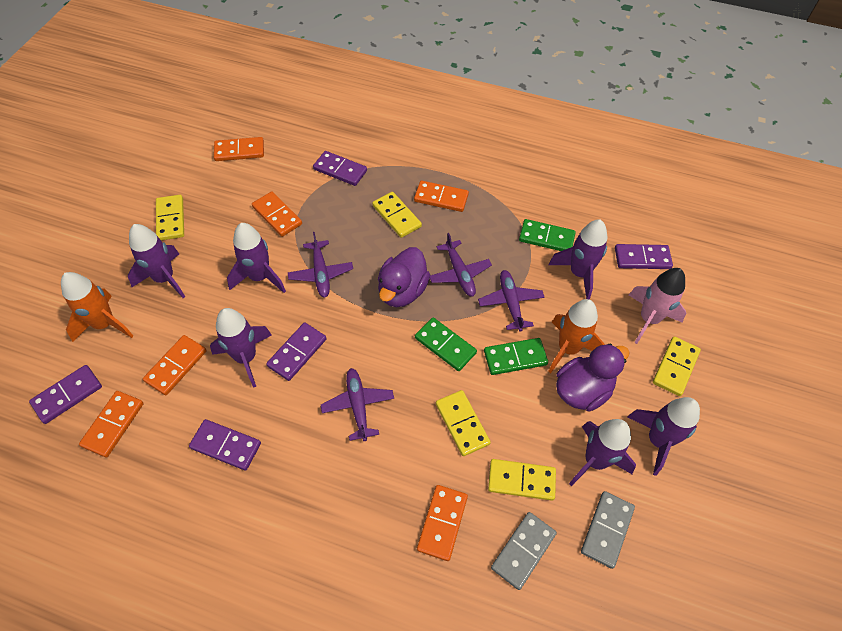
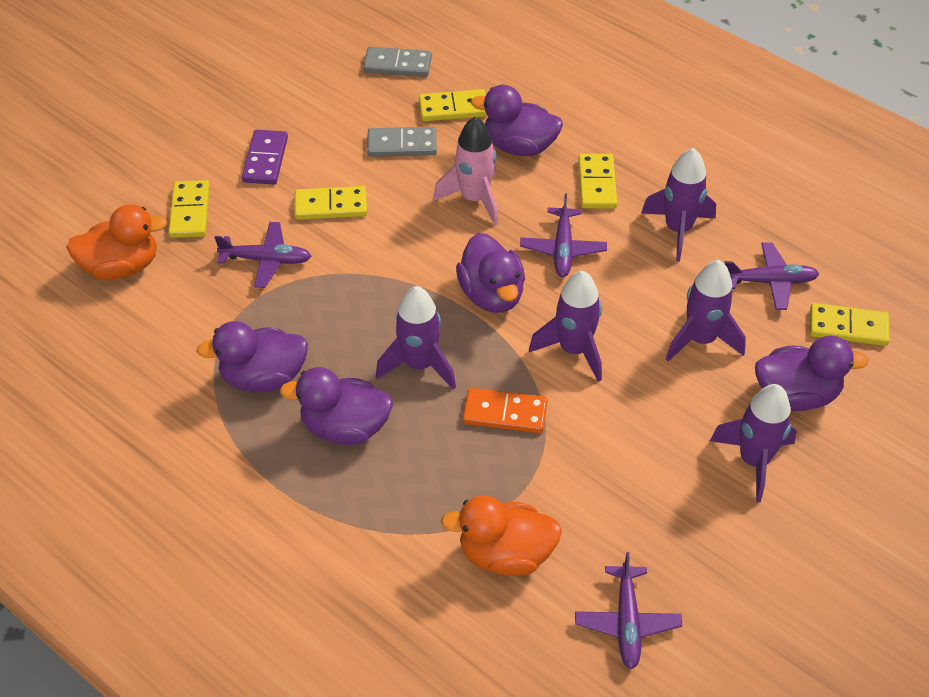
green domino: [415,318,477,371] [484,338,548,375] [519,219,576,251] = 3 -> none = 0
orange domino: [79,391,144,457] [143,335,207,395] [214,137,264,161] [252,191,302,237] [414,181,469,212] [417,485,468,561] = 6 -> [463,388,547,433] = 1
orange duck: none = 0 -> [66,205,168,280] [441,495,562,576] = 2
orange rocket: [61,272,133,342] [548,299,605,373] = 2 -> none = 0
purple domino: [29,365,102,424] [189,419,261,471] [266,322,327,381] [313,151,367,186] [615,244,673,269] = 5 -> [242,130,288,184] = 1
purple duck: [378,247,430,307] [556,343,630,411] = 2 -> [196,321,308,392] [280,367,393,445] [456,233,525,313] [471,85,563,156] [755,335,868,411] = 5
purple rocket: [128,224,185,298] [210,308,272,388] [227,223,286,293] [549,219,607,300] [569,419,636,486] [628,397,700,476] = 6 -> [376,286,456,390] [529,270,602,382] [641,148,716,262] [666,260,746,362] [710,384,797,502] = 5

